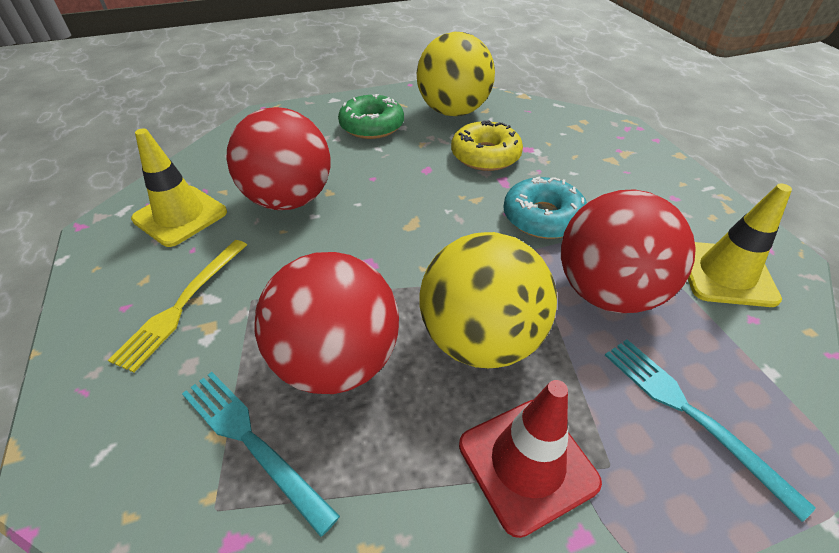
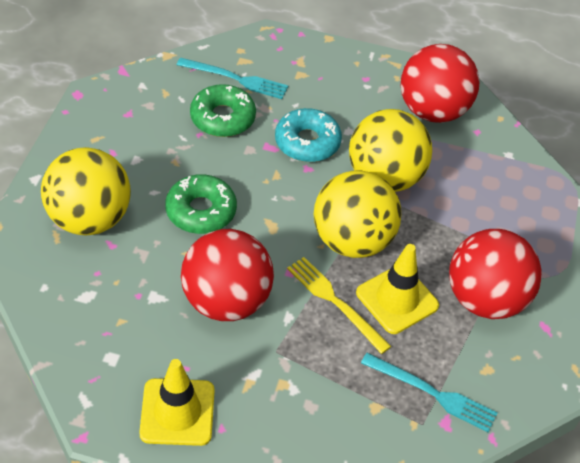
green donut: [338,94,404,139] = 1 -> [165,174,237,234] [190,84,256,137] = 2
red traffic cone: [459,380,602,538] = 1 -> none = 0
yellow ball: [417,32,495,116] [420,232,557,368] = 2 -> [41,147,131,236] [314,170,401,258] [349,109,432,192] = 3
yellow donut: [451,120,523,171] = 1 -> none = 0

